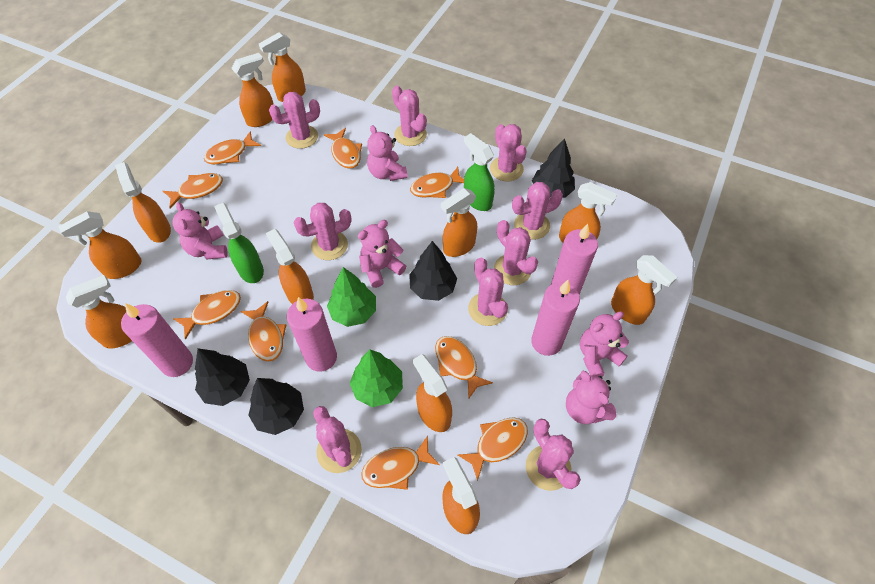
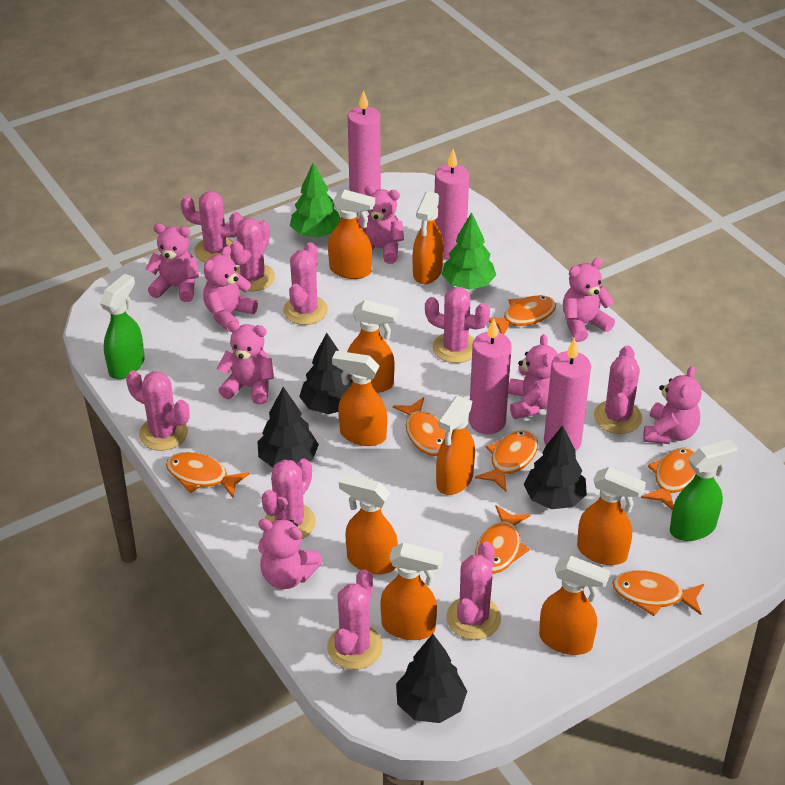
orange fish: [163,173,223,208] [173,290,241,340] [204,131,261,164] [241,301,286,362] [324,128,362,169] [361,436,440,490] [410,167,464,198] [435,336,493,398] [457,417,528,481] = 9 -> [166,452,250,498] [393,397,446,456] [475,430,538,492] [475,505,531,574] [488,295,556,334] [612,570,704,616] [641,447,696,510] = 7
orange spray bottle: [58,211,142,279] [66,275,132,349] [115,162,171,243] [231,53,274,127] [259,32,306,102] [266,229,314,304] [413,354,452,432] [441,188,477,257] [442,457,480,534] [559,182,617,243] [611,255,677,325] = 11 -> [328,189,375,279] [332,351,387,446] [339,474,398,574] [347,300,399,393] [380,542,443,640] [413,191,444,284] [436,396,475,495] [539,556,610,655] [577,467,646,565] = 9
pink teddy bear: [173,202,228,259] [358,220,406,288] [367,125,408,181] [566,371,616,424] [580,311,629,377] = 5 -> [145,223,199,302] [203,246,258,332] [217,321,274,404] [258,519,322,589] [358,185,404,264] [508,334,558,419] [563,258,615,342] [643,366,702,444] = 8

